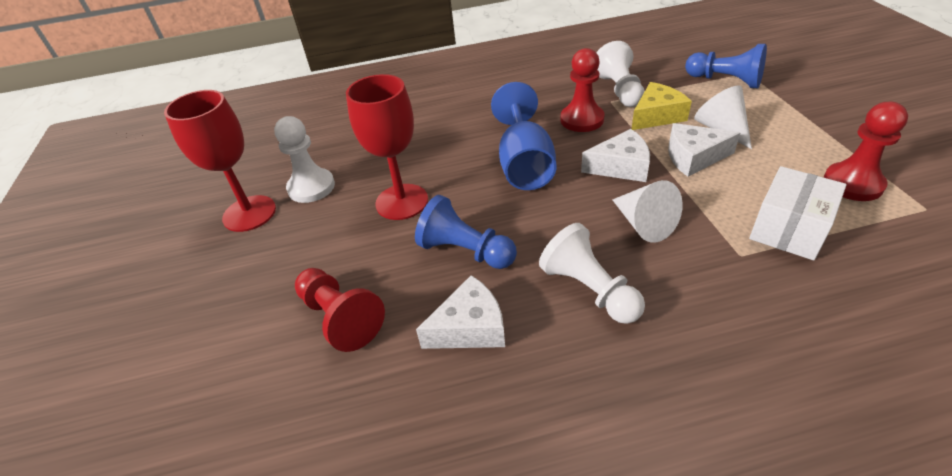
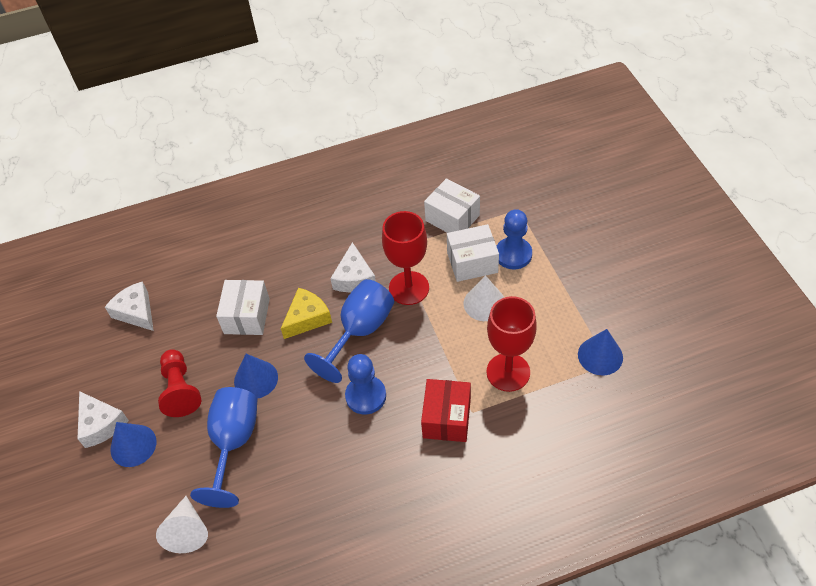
blue cone: none = 0 -> [110,422,156,467] [234,354,278,399] [578,329,623,375] = 3
blue goblet: [491,82,556,190] = 1 -> [190,387,257,508] [304,279,394,383] = 2
red box: none = 0 -> [421,379,471,442] = 1
red pawn: [295,268,385,352] [560,48,605,132] [824,102,908,201] = 3 -> [158,349,201,417] = 1
white box: [749,166,847,260] = 1 -> [216,280,270,335] [424,178,480,233] [447,224,499,282] = 3
white pawn: [274,116,335,203] [539,223,645,324] [596,41,645,107] = 3 -> none = 0

